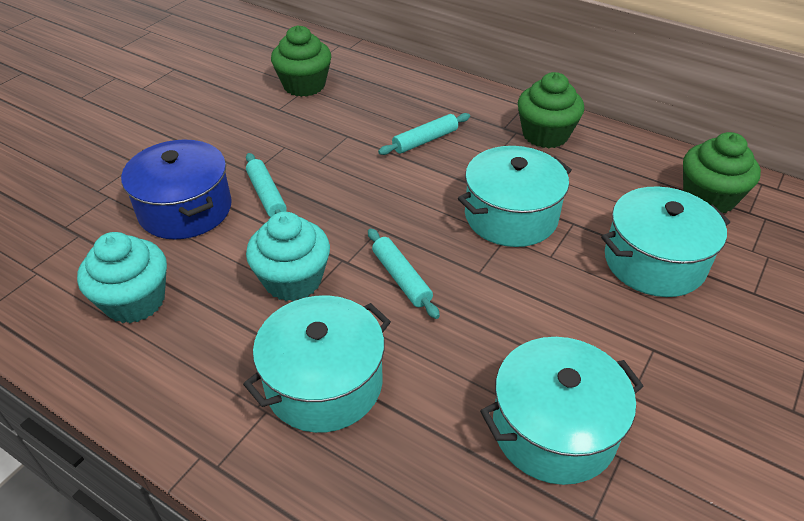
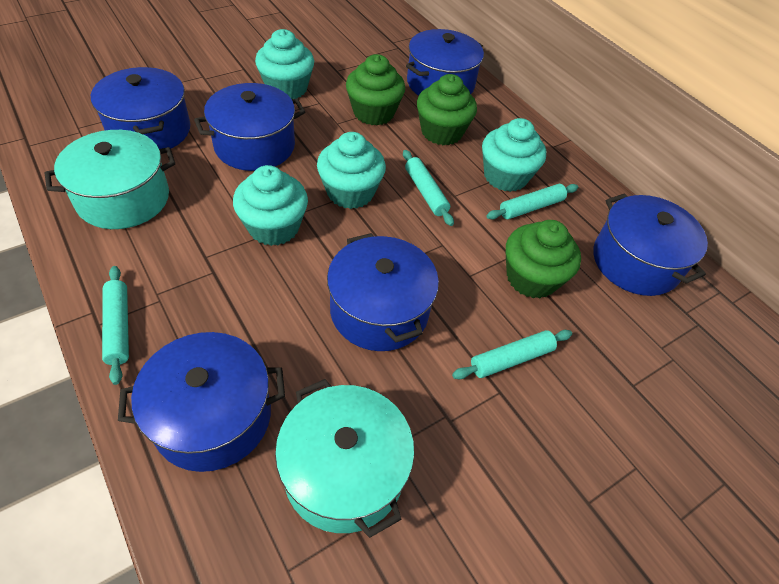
blue pot: [121,140,232,239] = 1 -> [91,67,190,149] [118,332,285,472] [194,83,305,171] [327,233,439,351] [406,29,484,95] [593,193,708,296] = 6
turquoise cupcake: [77,232,167,323] [246,212,330,301] = 2 -> [233,165,308,246] [255,29,314,99] [317,132,386,209] [482,118,546,192] = 4
turquoise pot: [243,295,391,433] [458,146,572,247] [480,337,644,485] [601,186,730,297] = 4 -> [44,130,175,229] [275,379,414,538] = 2
turquoise rolling pin: [246,153,287,217] [368,228,440,319] [378,113,470,155] = 3 -> [102,266,129,385] [403,150,454,226] [452,330,572,379] [486,184,578,220] = 4

